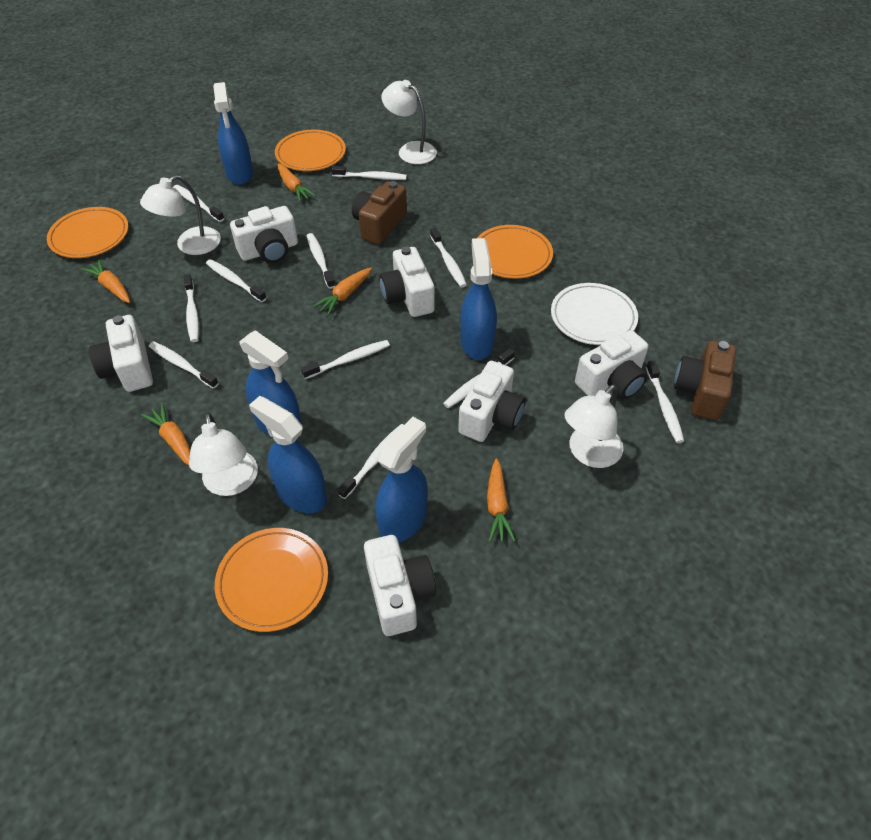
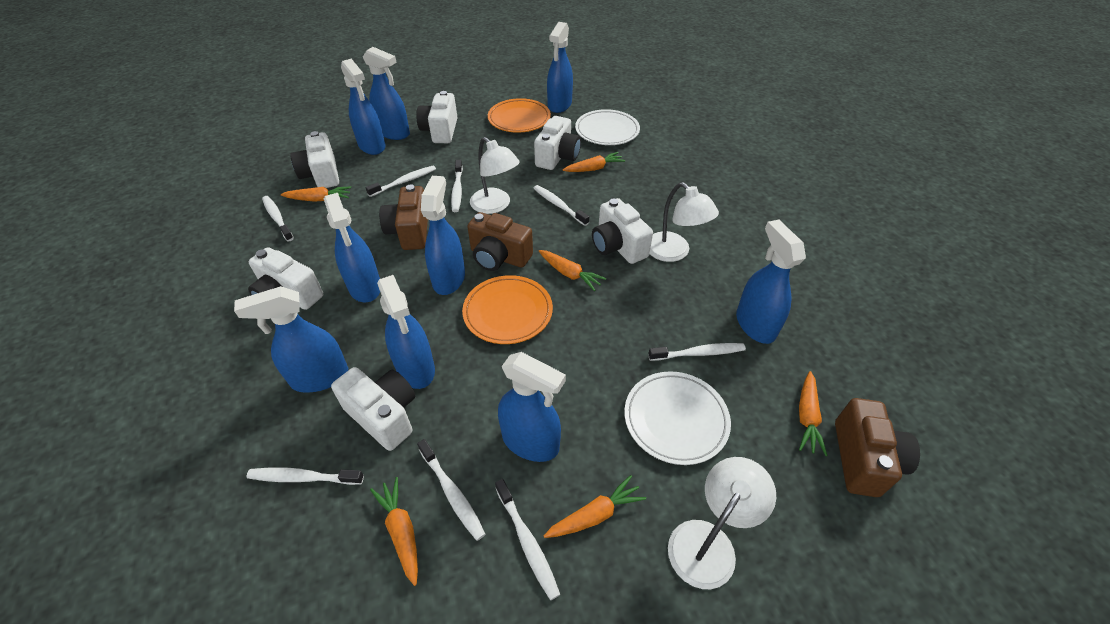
blue spray bottle: [213,82,253,185] [239,330,302,436] [249,396,327,513] [375,417,428,543] [460,238,497,360] = 5 -> [234,286,348,393] [324,193,380,302] [341,59,386,155] [363,47,410,140] [377,275,435,389] [421,176,465,295] [498,352,566,462] [547,22,573,113] [736,220,806,344] = 9
brown camera: [352,181,407,245] [674,340,736,420] = 2 -> [379,184,428,250] [467,212,533,271] [835,398,920,497] = 3
orange carrot: [81,260,130,303] [141,403,190,465] [278,163,316,202] [313,268,372,316] [487,458,516,542] = 5 -> [281,186,351,202] [370,477,418,586] [539,250,606,291] [544,475,646,538] [563,152,625,172] [799,371,828,456] = 6
orange plate: [47,207,129,258] [215,528,328,632] [275,130,346,171] [477,225,553,279] = 4 -> [462,275,553,344] [488,98,551,133] = 2
white lamp: [140,175,221,255] [189,412,258,496] [381,80,437,164] [564,384,624,468] = 4 -> [470,137,520,214] [650,182,719,262] [668,457,776,589] = 3
white plate: [551,283,638,345] = 1 -> [575,109,640,145] [624,371,731,465] = 2
white toothbrush: [149,341,219,389] [173,185,224,222] [184,274,199,342] [206,259,266,302] [301,340,390,379] [307,233,335,289] [331,166,407,180] [338,424,404,499] [430,228,467,287] [443,348,515,408] [646,360,684,443] = 11 -> [247,468,364,485] [262,196,294,241] [366,165,436,197] [417,439,485,541] [451,160,463,212] [495,479,560,600] [533,185,589,226] [648,343,746,361] = 8

